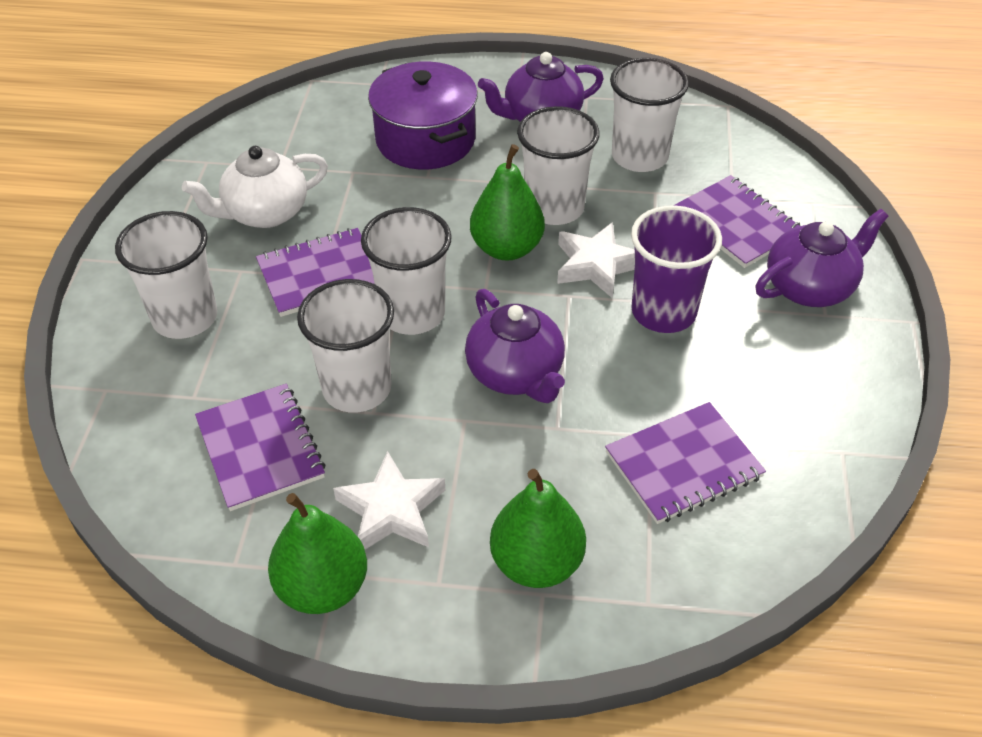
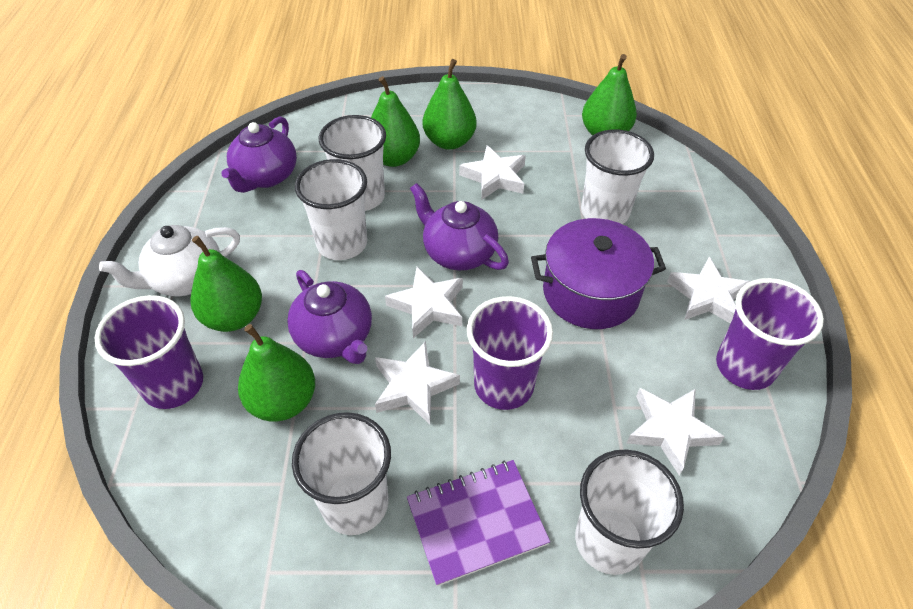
green pear: [268,493,367,614] [470,144,545,261] [490,469,586,588] = 3 -> [191,236,262,332] [238,324,315,422] [371,76,420,167] [423,59,477,150] [582,54,637,136] = 5
purple cup: [631,205,722,333] = 1 -> [94,295,203,409] [467,296,553,410] [716,278,824,390] = 3
purple notebook: [195,384,326,511] [256,228,374,317] [605,402,766,524] [675,175,800,268] = 4 -> [407,460,550,586] = 1
white star: [333,451,445,549] [557,222,635,299] = 2 -> [375,341,460,424] [385,267,463,338] [459,145,526,199] [627,388,725,475] [667,257,750,324] = 5

